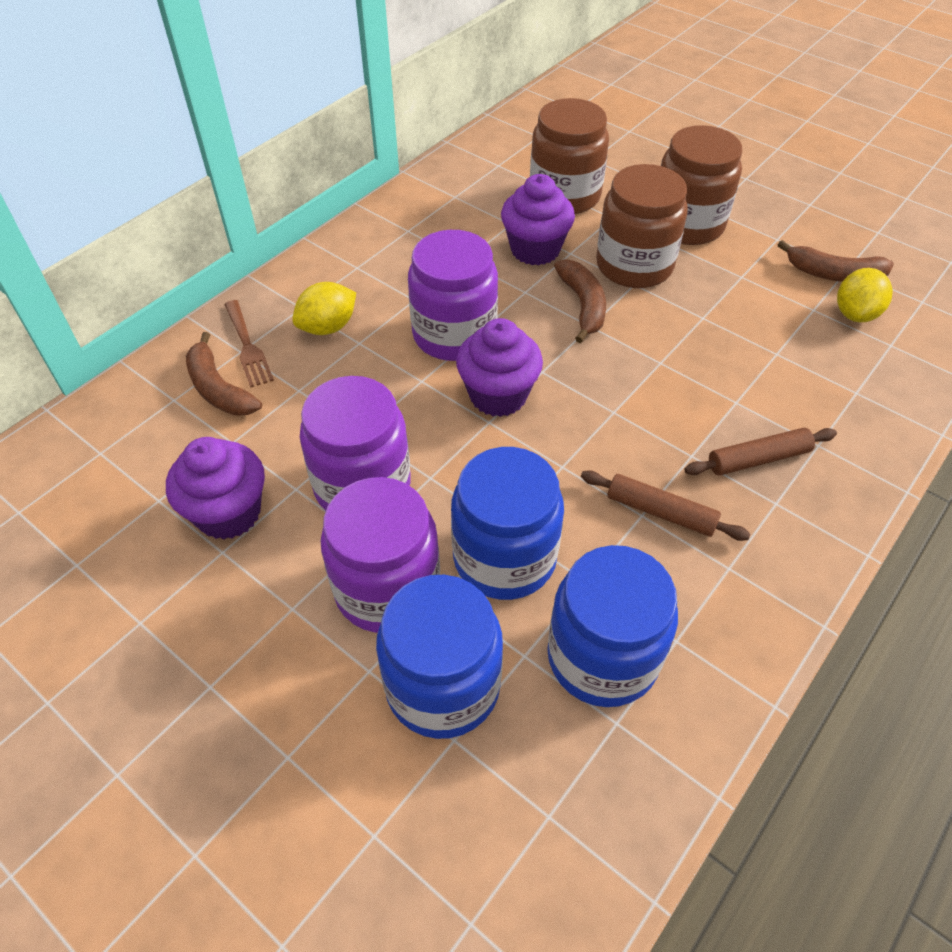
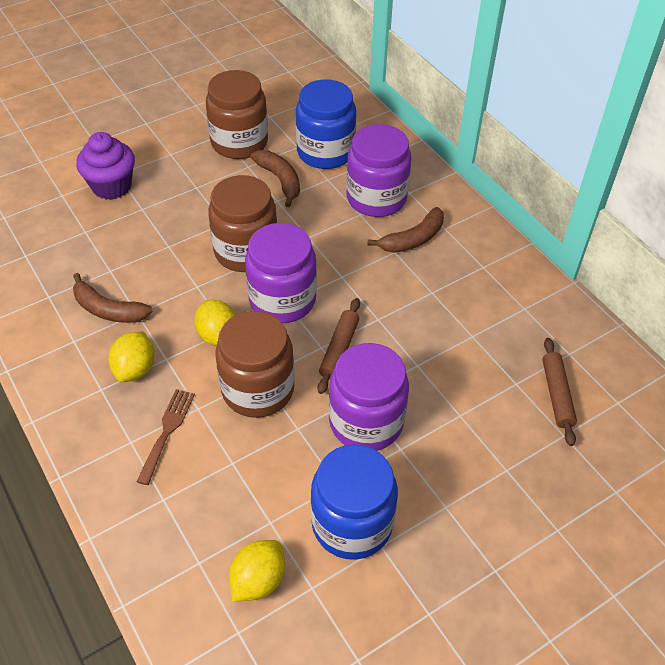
blue jar: [376,575,503,739] [451,447,564,600] [547,545,678,707] = 3 -> [296,79,356,169] [311,444,398,560] = 2
purple cupcake: [166,437,265,540] [456,318,543,417] [501,174,575,266] = 3 -> [76,132,135,200] = 1
yellow lemon: [292,282,356,335] [837,268,893,322] = 2 -> [109,331,154,382] [195,300,236,346] [229,540,285,602] = 3

